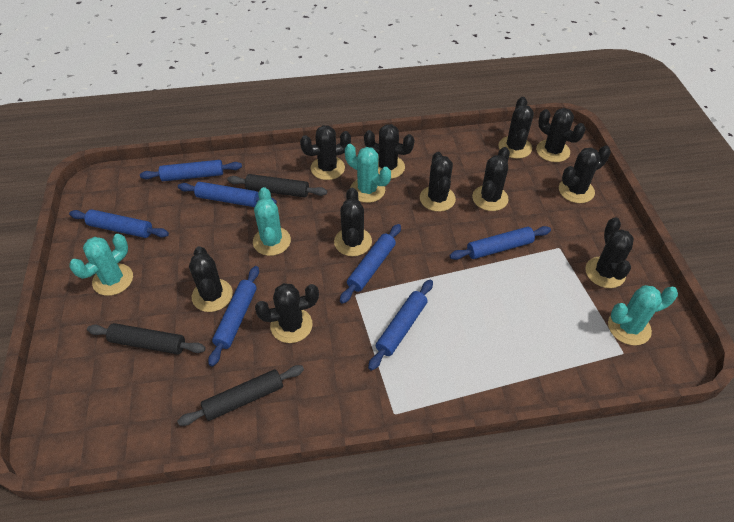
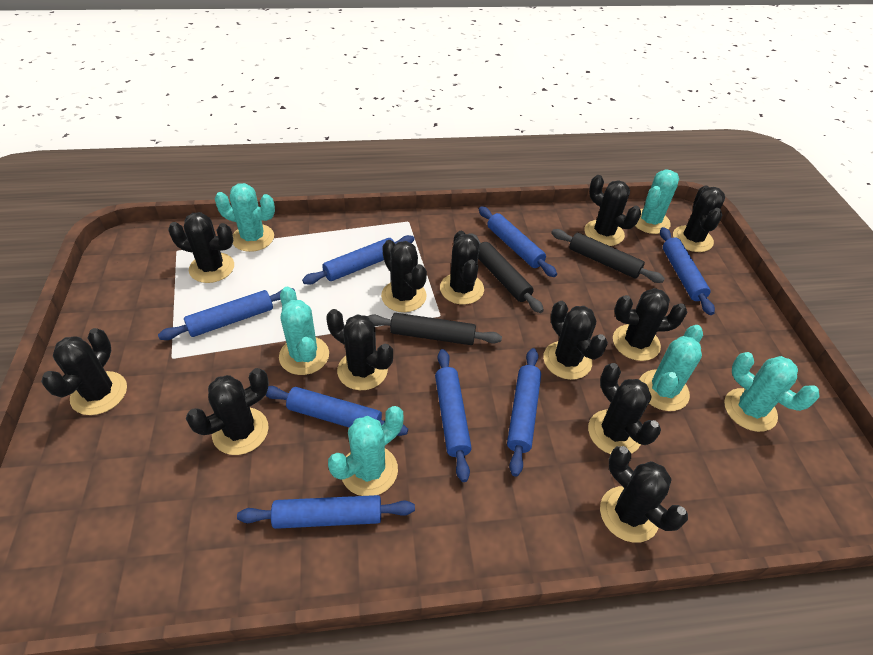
black cactus: [189,246,233,312] [255,283,319,343] [300,125,351,180] [334,188,372,256] [364,124,414,179] [420,152,456,212] [472,147,510,211] [498,97,534,159] [536,108,585,162] [559,145,611,203] [585,217,634,288] = 11 -> [41,328,127,415] [168,212,234,283] [186,368,269,455] [326,309,393,390] [381,240,427,312] [440,231,484,305] [543,301,608,380] [584,175,641,246] [588,363,661,454] [600,446,688,543] [613,288,687,361] [673,185,725,252] = 12
blue rolling pin: [69,209,169,238] [140,160,242,181] [178,182,277,207] [208,266,259,367] [340,224,401,304] [368,280,433,371] [449,226,551,260] = 7 -> [158,288,295,340] [237,495,415,529] [265,386,408,436] [302,235,415,285] [435,349,472,482] [479,206,557,277] [507,348,541,477] [660,227,715,315] = 8
turquoise cactus: [69,234,133,296] [253,187,291,256] [345,144,391,203] [608,285,678,346] = 4 -> [215,183,275,252] [279,287,329,375] [328,406,403,496] [635,170,679,234] [639,325,703,411] [724,352,820,432] = 6

